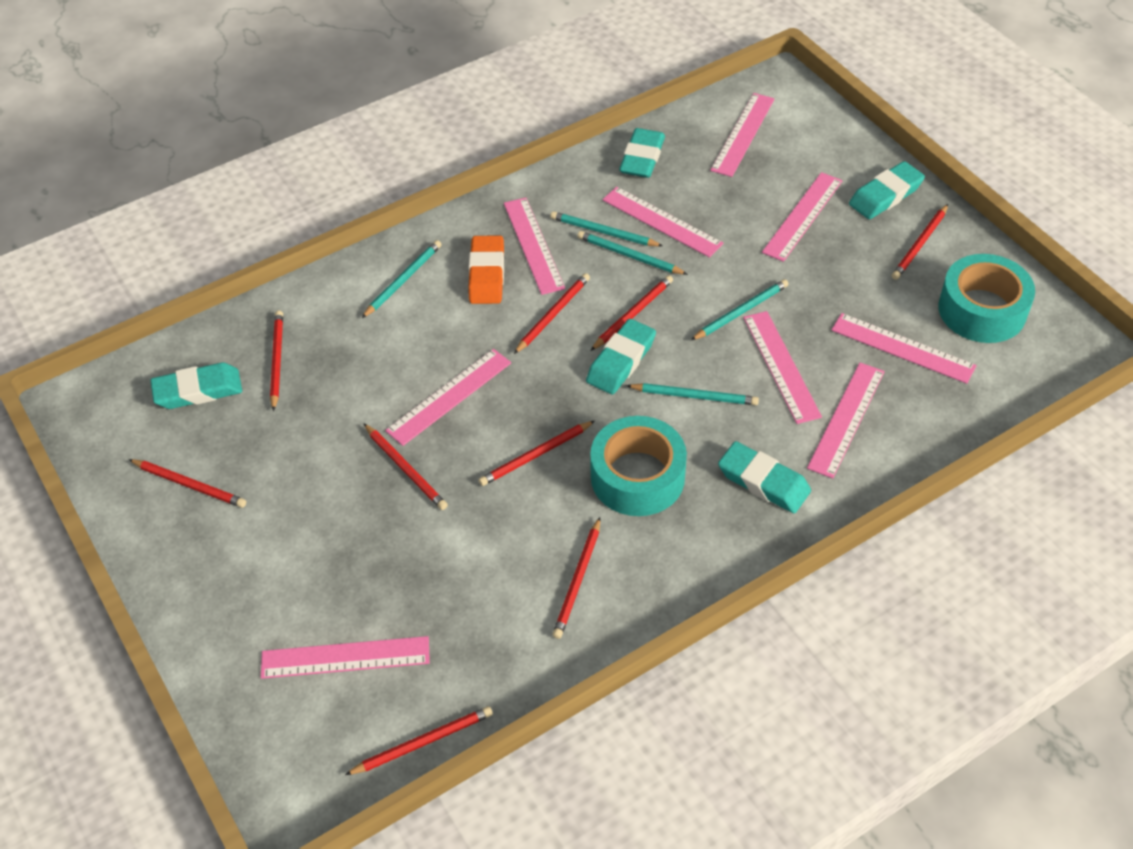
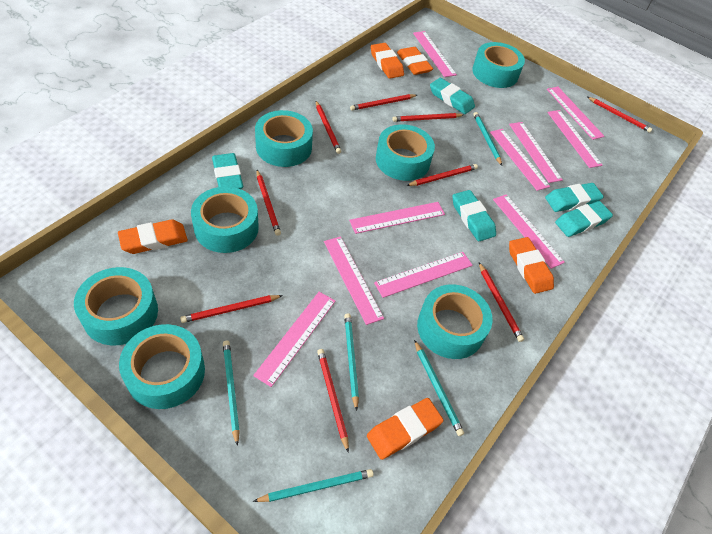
orange eraser: [468,235,504,304] = 1 -> [118,219,188,254] [367,398,444,460] [371,43,404,79] [397,47,433,75] [509,237,554,294] = 5
pink ruler: [261,636,430,679] [385,349,511,446] [504,198,565,295] [602,187,724,258] [710,93,775,177] [743,311,822,424] [762,172,842,262] [807,363,885,479] [831,313,977,384] = 9 -> [253,292,336,387] [324,236,384,325] [349,202,445,234] [374,252,473,298] [413,31,457,77] [490,129,550,191] [493,194,565,269] [509,122,563,183] [547,87,605,140] [547,110,602,168] = 10
turquoise tape: [590,416,687,516] [938,254,1035,343] = 2 -> [74,267,158,345] [119,324,205,409] [191,187,259,253] [255,110,313,167] [376,124,435,181] [417,284,493,359] [472,42,525,88] = 7

